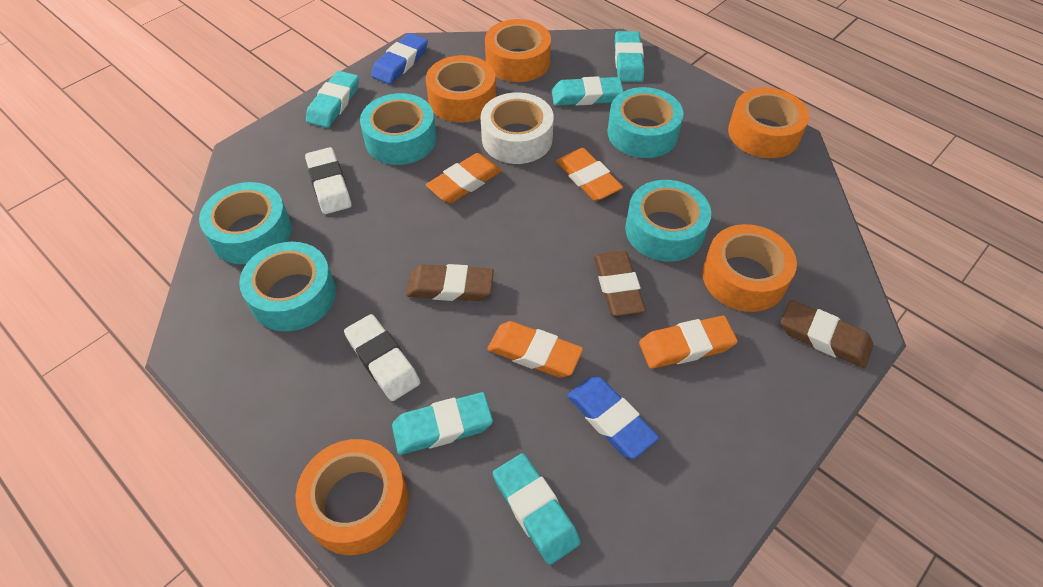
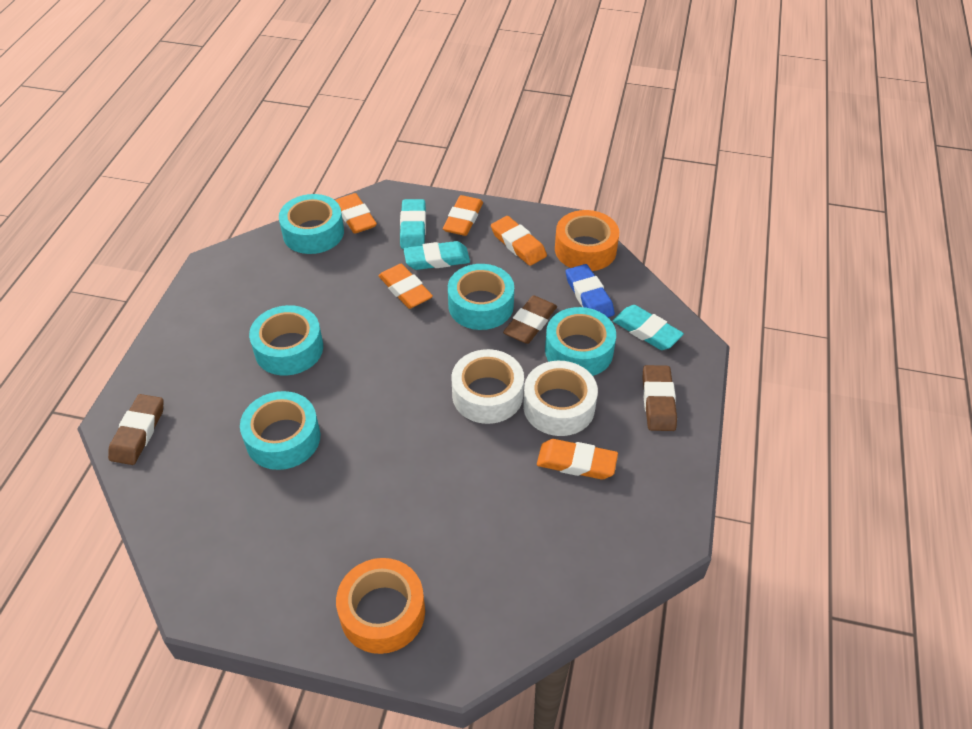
blue eraser: [371,33,428,84] [567,376,659,459] = 2 -> [566,264,615,317] = 1
orange eraser: [426,153,502,203] [487,321,583,378] [556,148,623,201] [639,316,738,369] = 4 -> [335,193,377,234] [378,264,433,309] [443,195,483,236] [491,216,547,266] [537,439,618,479] = 5
orange tape: [296,439,409,555] [426,55,496,123] [485,19,551,82] [702,224,797,312] [728,87,809,158] = 5 -> [336,558,425,654] [555,210,619,271] = 2
turquoise eraser: [306,71,359,128] [392,392,493,455] [493,453,581,565] [552,76,624,106] [615,31,644,82] = 5 -> [400,199,426,249] [403,241,470,270] [613,305,684,350] = 3
white eraser: [305,147,352,214] [344,314,420,401] = 2 -> none = 0
white tape: [481,92,554,164] = 1 -> [452,349,524,424] [523,361,598,436] = 2

